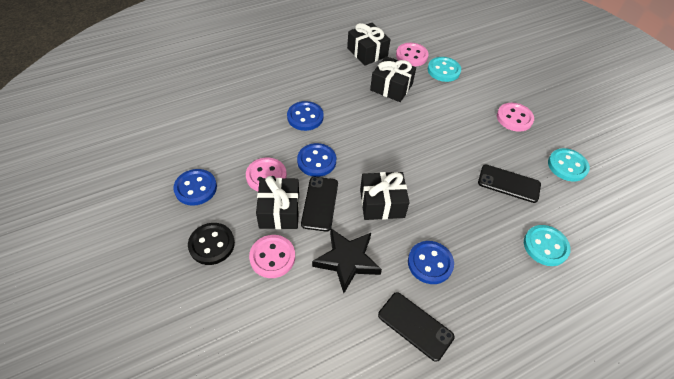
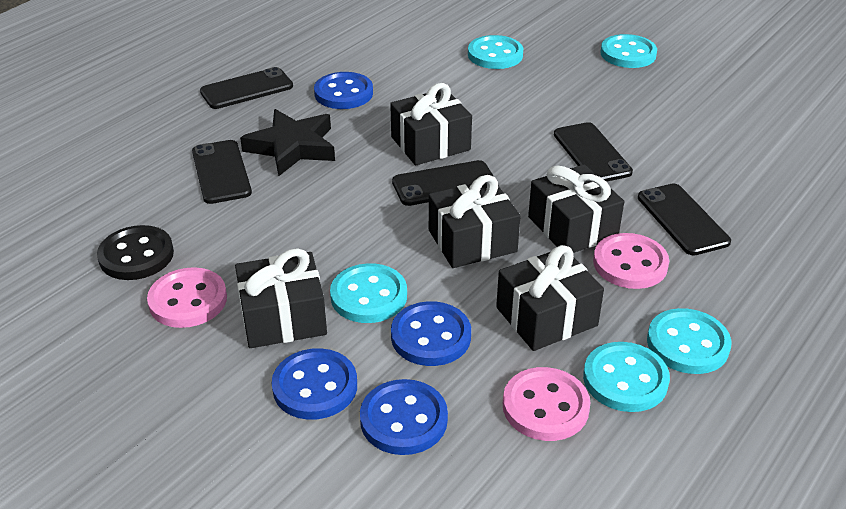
black gift: [256,176,299,229] [347,23,390,66] [360,172,410,220] [370,56,416,102] = 4 -> [235,248,327,348] [390,83,472,165] [429,175,521,268] [496,245,604,351] [528,164,624,253] = 5
black phone: [301,177,338,232] [378,292,455,362] [478,165,541,203] = 3 -> [192,140,252,204] [200,67,293,109] [392,160,494,206] [554,122,633,182] [638,183,731,256] = 5
pink button: [246,158,287,191] [249,235,295,278] [396,43,429,67] [497,103,534,132] = 4 -> [147,267,227,328] [503,367,590,441] [593,233,669,289] = 3
turquoise button: [428,57,461,82] [524,225,571,266] [548,148,590,182] = 3 -> [330,263,407,323] [468,35,523,69] [583,342,670,412] [600,34,657,68] [647,308,731,374] = 5

